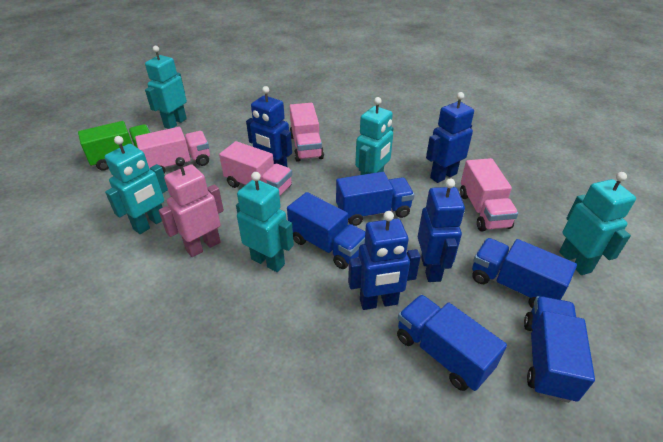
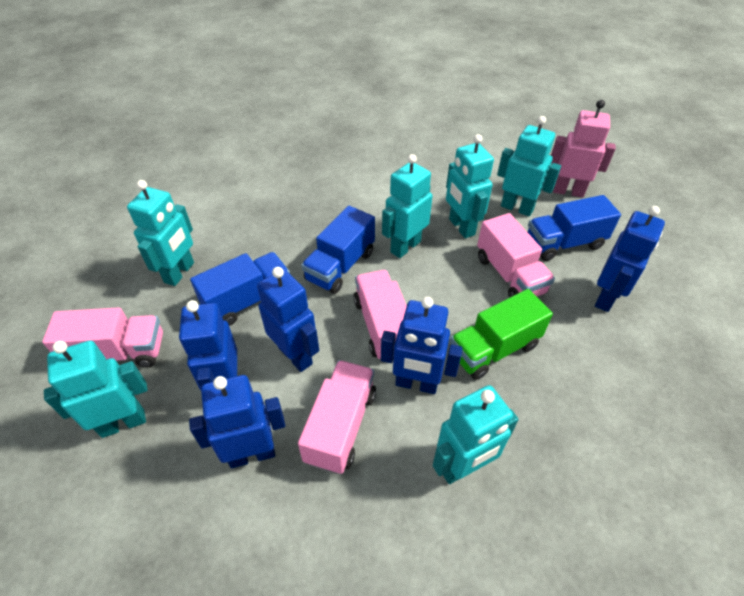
blue robot: [246,86,292,167] [348,211,421,310] [418,179,465,282] [426,92,474,183] = 4 -> [179,300,237,390] [189,375,285,468] [257,267,319,372] [381,297,463,394] [595,206,665,312] = 5
blue truck: [287,192,365,269] [336,172,414,226] [397,294,507,391] [472,238,577,308] [524,296,595,403] = 5 -> [190,252,290,326] [301,206,375,294] [528,195,621,261] = 3
turquoise robot: [105,136,168,234] [145,46,187,129] [236,172,294,272] [355,97,393,175] [559,172,636,275] = 5 -> [44,340,148,438] [127,180,194,286] [382,154,432,258] [433,385,519,484] [446,134,494,238] [497,116,561,216] = 6

